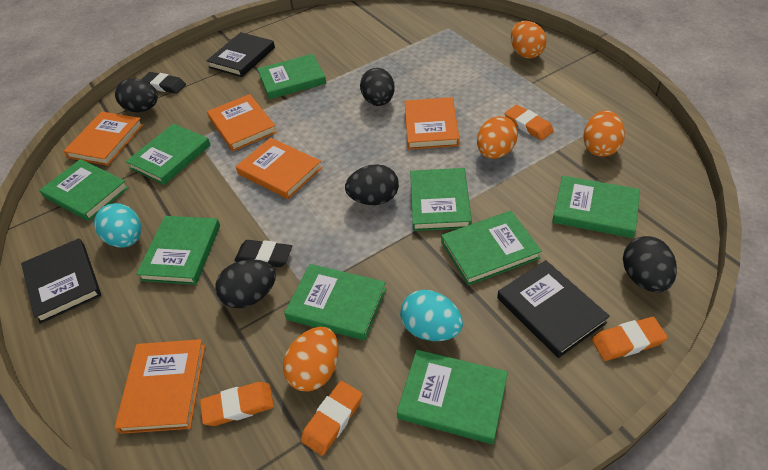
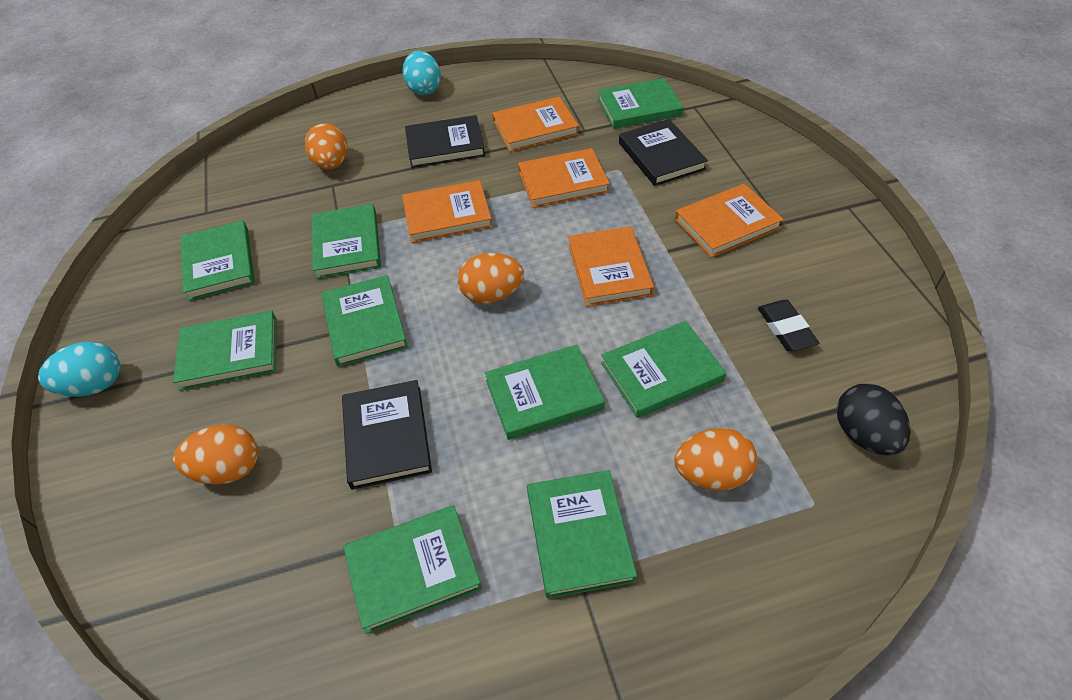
black egg: [115,78,158,112] [215,259,276,308] [345,164,399,205] [360,68,395,106] [623,236,677,292] = 5 -> [837,384,910,455] = 1
black eraser: [141,72,186,94] [234,240,292,267] = 2 -> [758,300,819,351] = 1
orange eraser: [200,382,274,426] [301,381,363,456] [504,105,554,140] [592,317,668,361] = 4 -> none = 0

